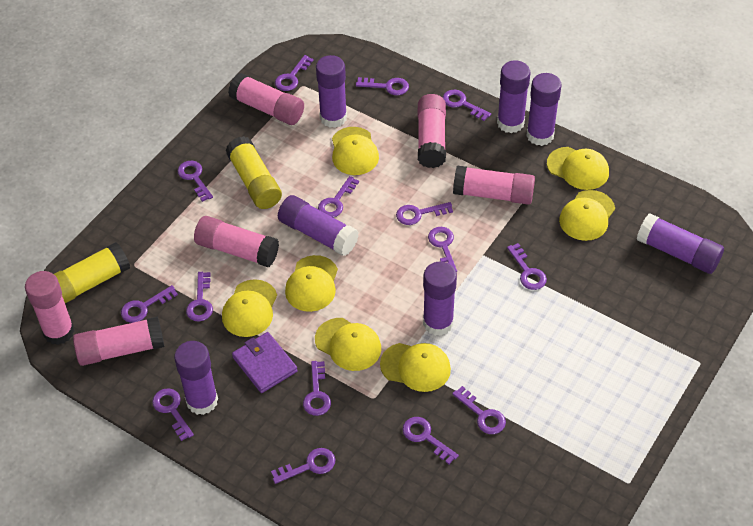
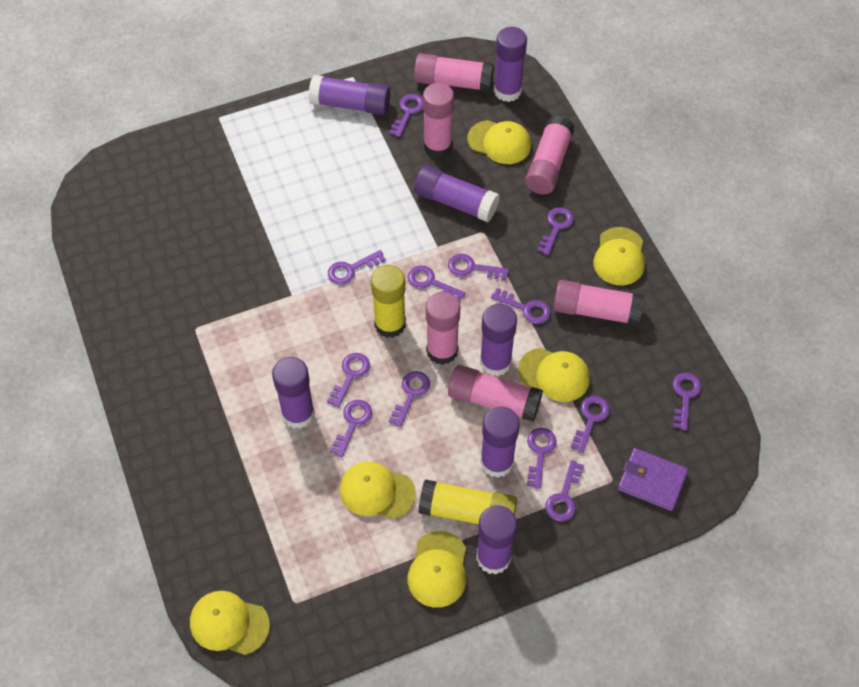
purple key: [121,285,178,323] [152,388,194,441] [178,161,213,202] [186,272,213,321] [271,448,335,484] [275,55,314,91] [303,361,331,416] [318,176,359,218] [356,77,409,95] [396,202,453,225] [402,417,459,464] [428,227,457,272] [443,90,491,121] [452,386,506,434] [507,243,547,290] = 15 -> [327,353,370,408] [328,250,386,285] [330,400,372,457] [389,94,423,137] [389,371,430,427] [408,265,465,301] [448,254,509,280] [491,288,551,324] [527,428,557,489] [537,207,574,255] [545,460,584,521] [570,396,610,453] [673,373,701,431] = 13
yellow cap: [222,279,277,337] [285,255,338,312] [315,318,381,371] [332,127,379,175] [380,343,451,392] [547,147,609,190] [559,190,615,241] = 7 -> [190,591,270,655] [340,461,416,519] [408,531,466,608] [467,120,531,164] [518,348,590,402] [593,227,645,285] = 6

